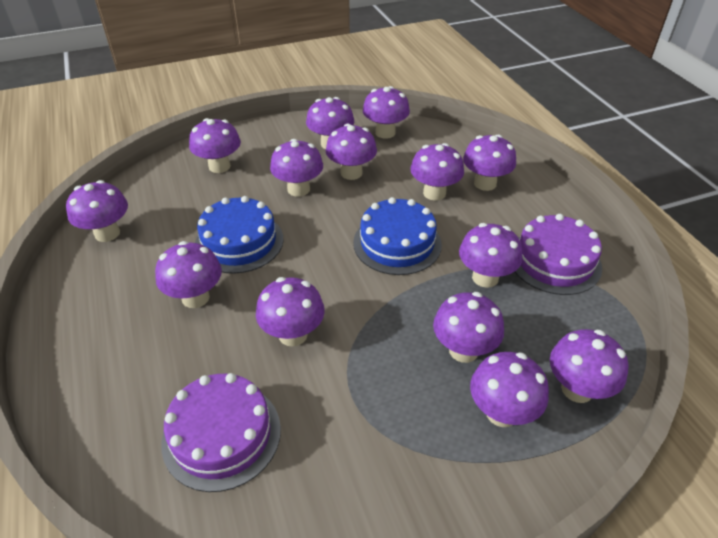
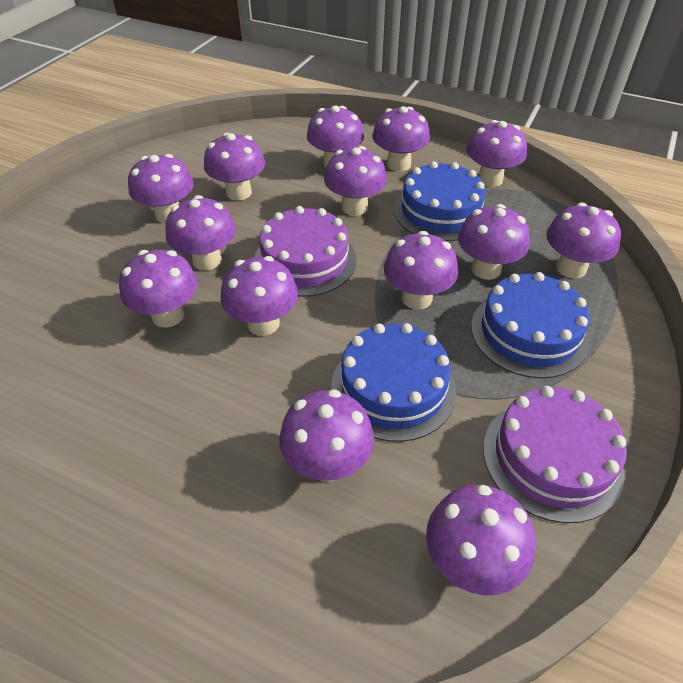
blue cake: [195,196,283,274] [353,197,442,275] = 2 -> [331,323,457,442] [394,161,487,241] [471,272,590,378] = 3

